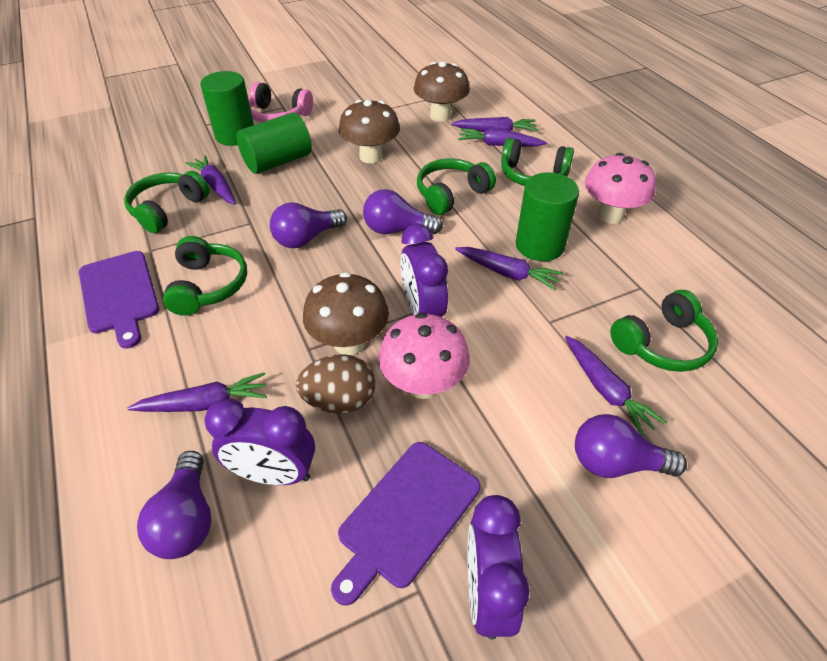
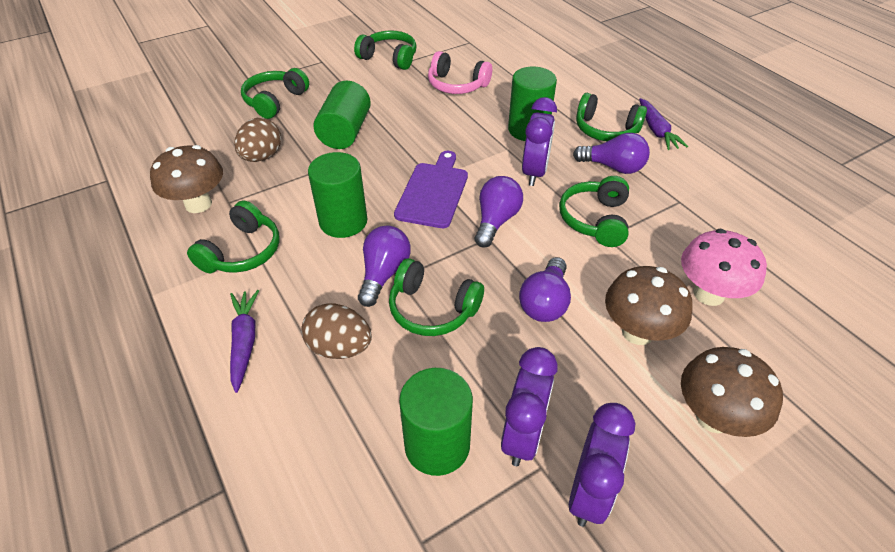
brown egg: [296,355,376,414] = 1 -> [234,118,281,162] [301,303,372,359] = 2
green cylinder: [200,71,254,146] [236,112,312,174] [516,172,579,261] = 3 -> [308,152,367,238] [313,81,371,149] [399,368,473,476] [508,67,557,141] = 4
green headphones: [124,171,210,233] [163,236,247,316] [417,159,496,215] [501,138,574,186] [610,290,718,372] = 5 -> [187,201,280,273] [241,68,309,119] [354,31,416,70] [389,258,484,336] [559,176,629,247] [576,93,647,141] = 6
pink mushroom: [378,313,470,399] [584,153,656,224] = 2 -> [681,229,767,306] = 1
purple carrot: [127,372,267,412] [185,155,236,205] [451,117,537,132] [455,247,563,290] [458,128,547,147] [565,336,666,436] = 6 -> [230,290,259,393] [639,98,688,150] = 2
purple cutting board: [79,251,159,349] [331,442,480,606] = 2 -> [394,151,468,228] = 1

